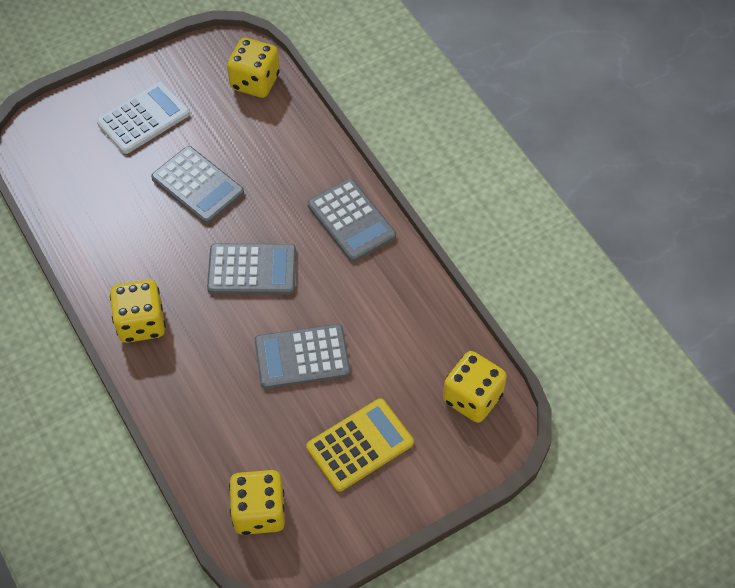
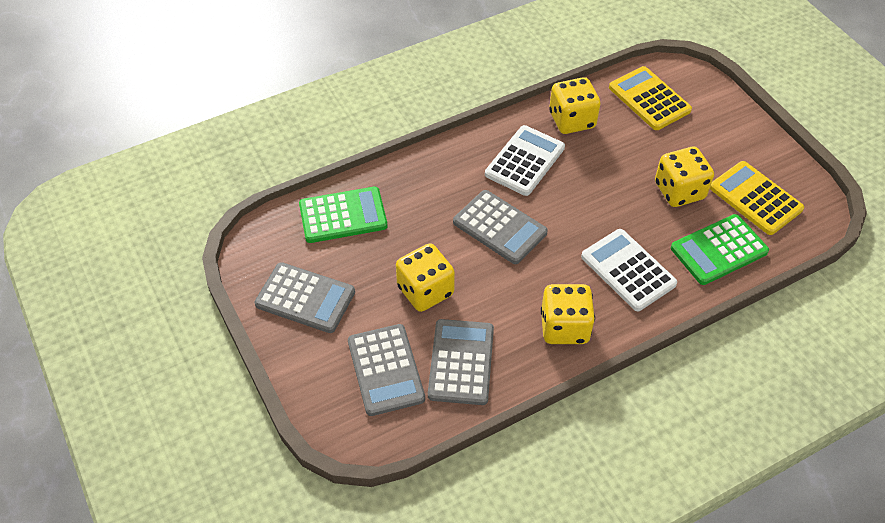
green calculator: none = 0 -> [299,187,388,243] [671,214,769,285] = 2
white calculator: [97,82,190,154] = 1 -> [485,125,565,196] [581,229,677,311] = 2
yellow calculator: [306,399,414,492] = 1 -> [609,66,692,130] [710,161,804,235] = 2

